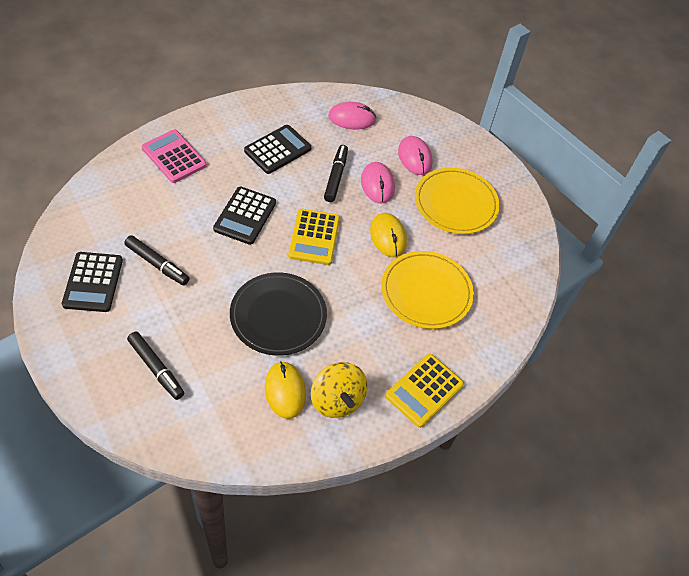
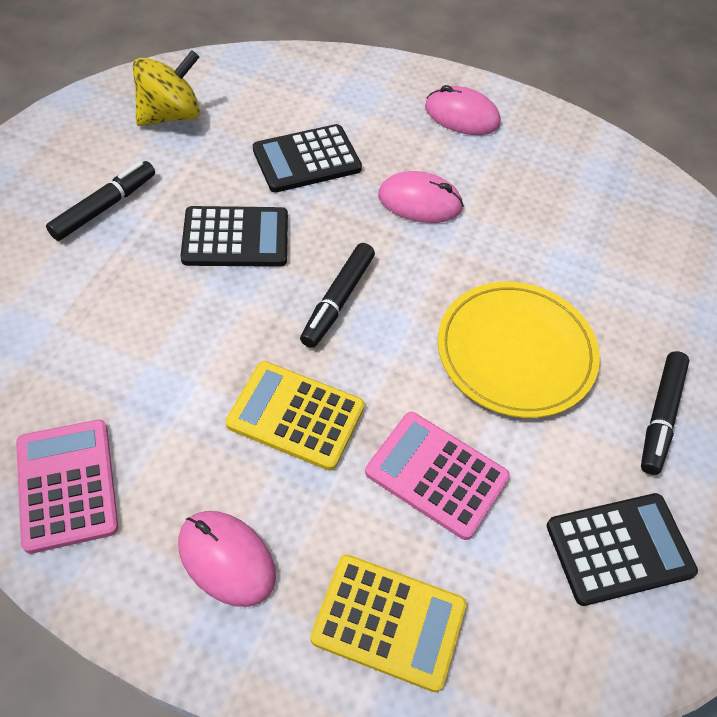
black plate: [230,272,327,356] = 1 -> none = 0
pink calculator: [142,130,207,183] = 1 -> [16,420,118,554] [365,412,510,540] = 2
yellow mouse: [265,361,306,419] [370,213,407,257] = 2 -> none = 0
yellow plate: [381,251,474,329] [415,167,500,234] = 2 -> [438,282,600,418] = 1

